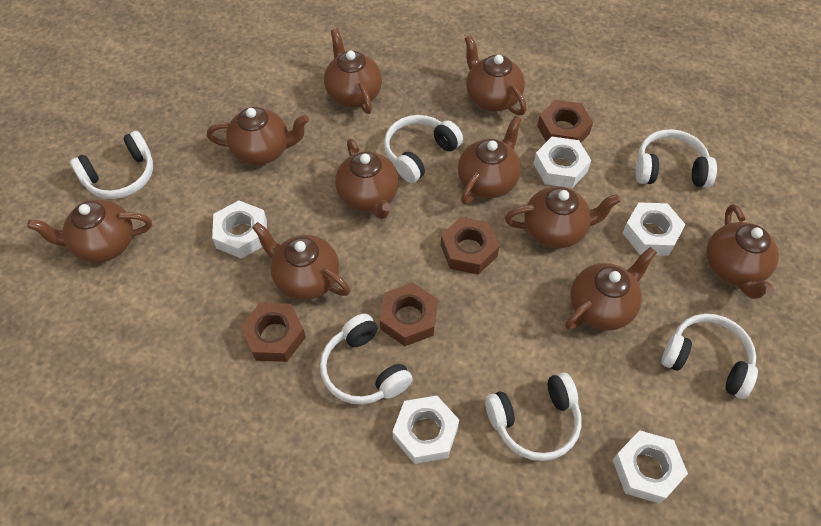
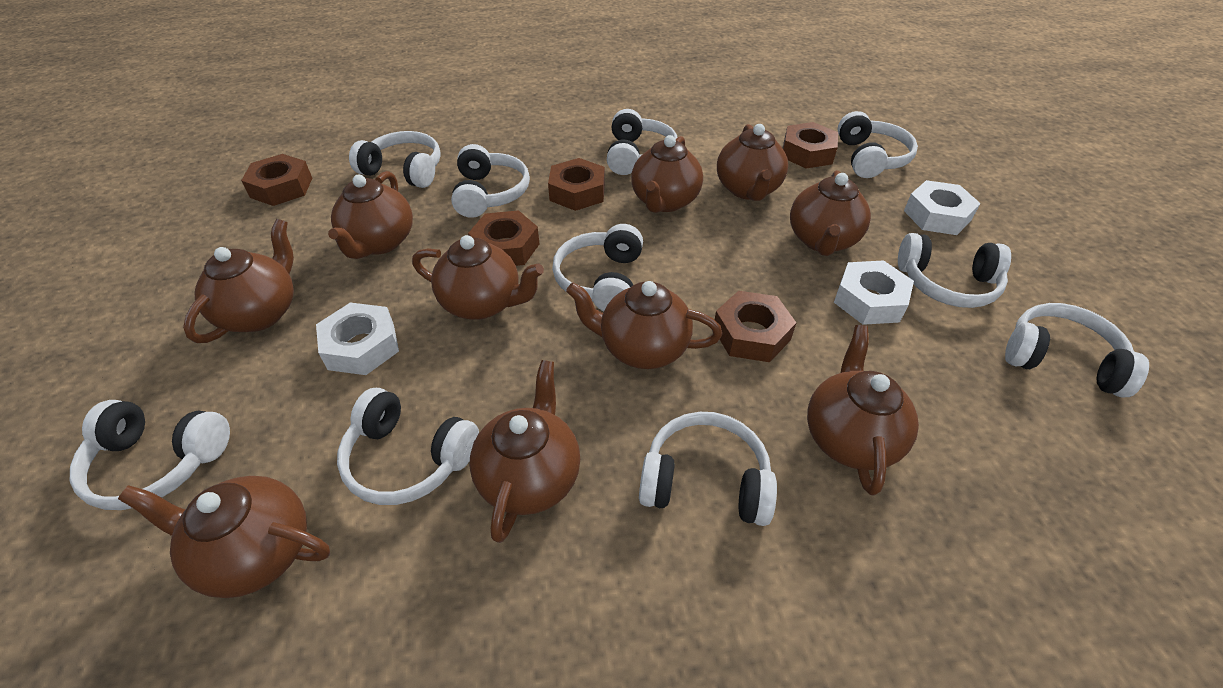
brown nut: [240,303,306,362] [380,283,438,346] [441,217,499,275] [537,100,593,142] = 4 -> [241,154,312,206] [468,210,540,266] [548,158,605,211] [715,291,796,362] [783,122,838,169] = 5
white headphones: [70,131,153,199] [320,314,413,405] [384,115,463,183] [485,372,582,461] [636,129,717,187] [661,314,758,399] = 6 -> [70,400,230,510] [337,388,479,505] [349,131,441,188] [451,144,530,218] [552,224,643,311] [607,109,677,175] [639,412,777,526] [837,111,918,178] [898,233,1011,308] [1005,303,1149,397] = 10
white nut: [212,200,267,259] [392,395,459,464] [534,137,591,188] [613,430,688,504] [623,203,686,256] = 5 -> [316,303,399,375] [834,260,914,325] [904,180,981,235] = 3

